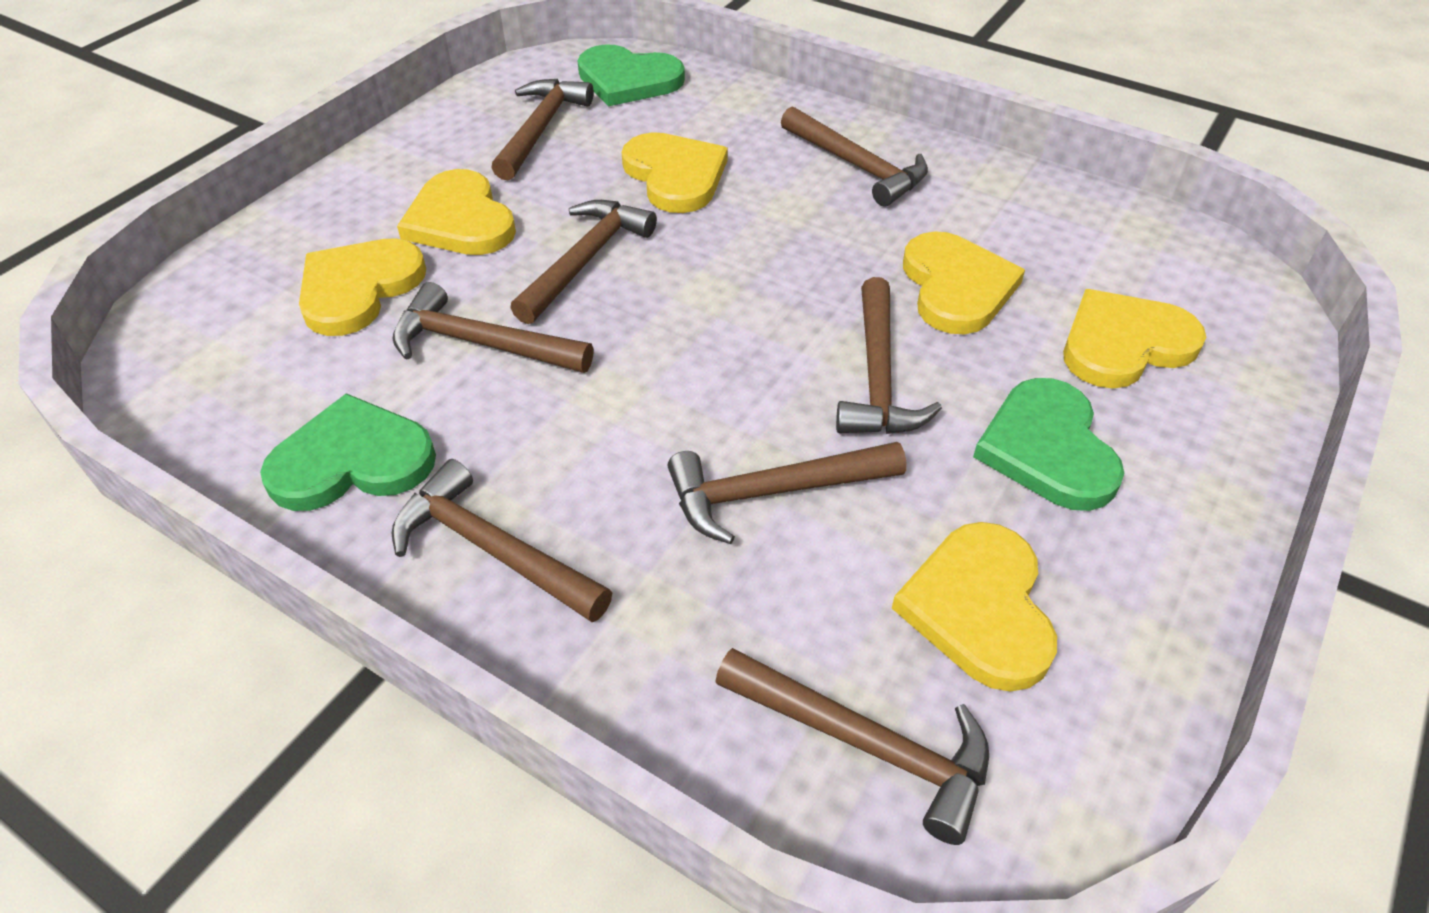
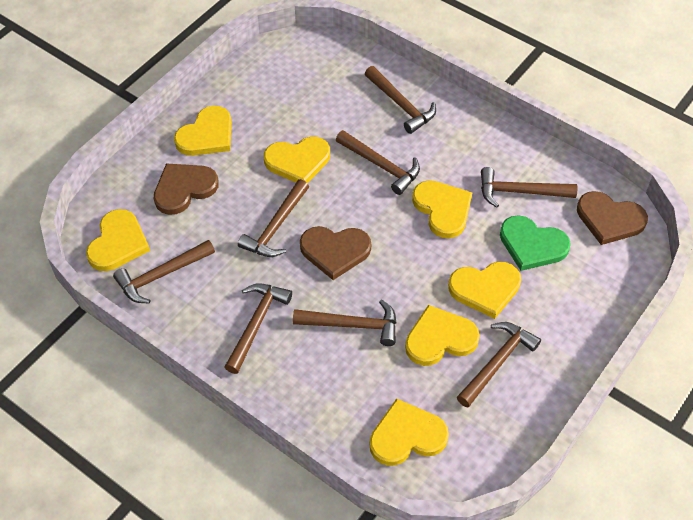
brown heart: none = 0 -> [154,163,219,215] [300,226,371,280] [577,191,648,245] = 3
green heart: [260,393,436,511] [578,44,685,106] [973,378,1124,511] = 3 -> [500,215,571,271] = 1
yellow heart: [299,238,426,336] [397,169,516,255] [622,132,728,213] [892,522,1057,692] [903,231,1025,334] [1063,289,1206,389] = 6 -> [86,209,150,271] [174,106,232,156] [264,137,330,183] [370,398,449,466] [405,305,480,366] [412,180,473,239] [448,262,521,319] = 7

